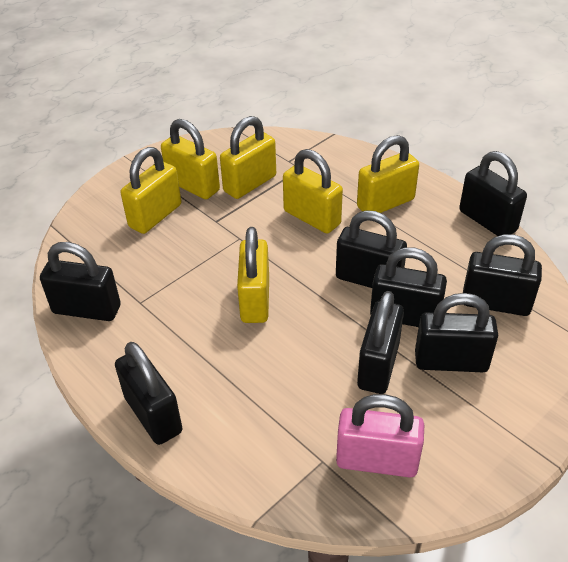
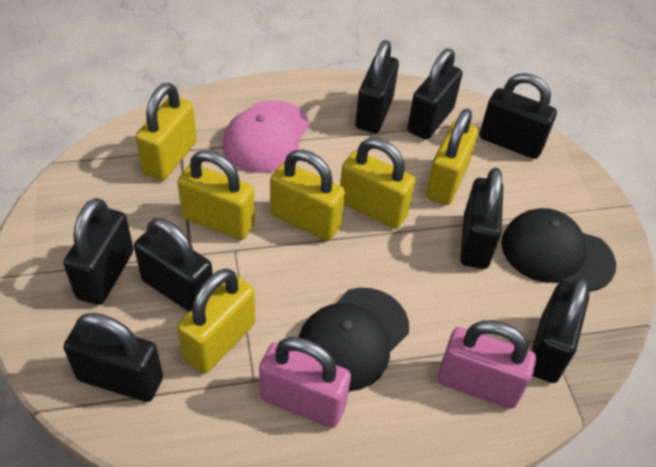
black cap: none = 0 -> [299,288,409,392] [501,208,616,292] = 2
pink cap: none = 0 -> [222,100,309,173] = 1
pink padlock: [336,394,424,477] = 1 -> [259,337,351,428] [437,320,536,409] = 2

